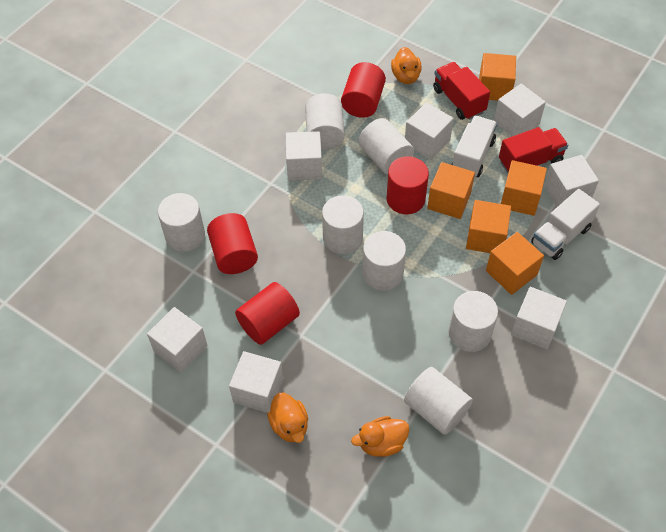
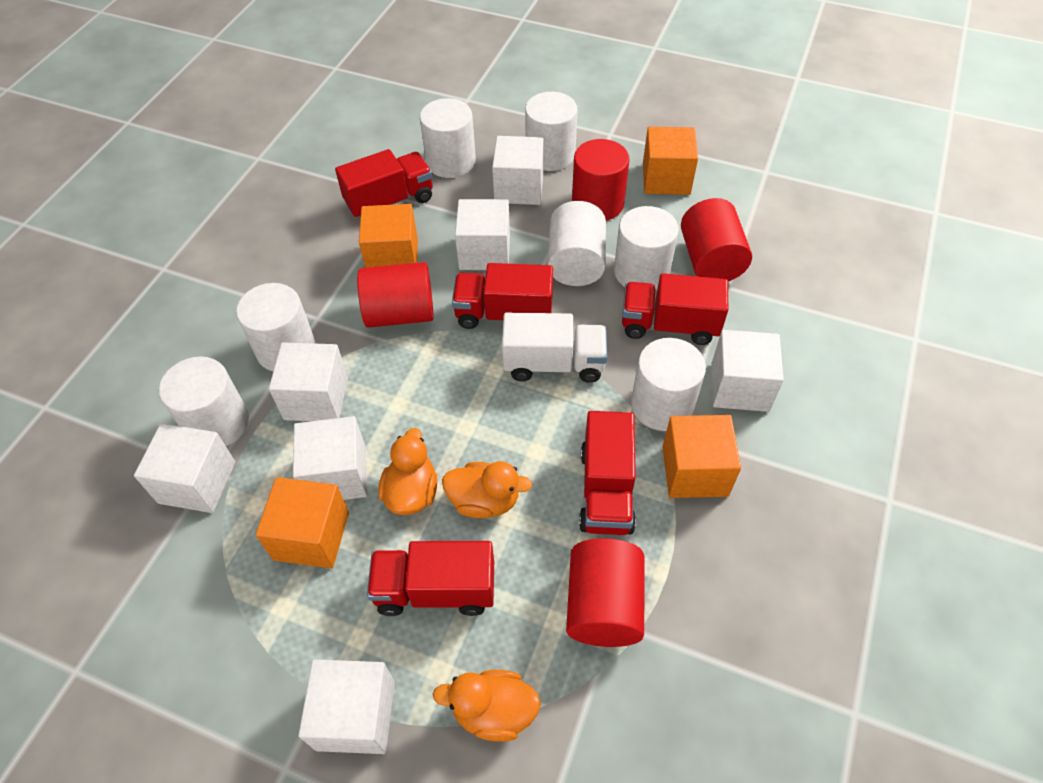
orange cube: [427,162,475,219] [466,200,511,253] [479,53,516,101] [486,232,544,295] [501,160,547,216] = 5 -> [256,477,349,568] [359,204,418,268] [643,127,698,195] [662,415,741,498] = 4
red truck: [433,62,490,120] [499,127,568,173] = 2 -> [335,149,433,218] [367,541,494,616] [452,263,553,329] [579,411,636,535] [622,273,728,345] = 5
white truck: [452,116,497,177] [531,189,600,260] = 2 -> [502,313,607,383] = 1

